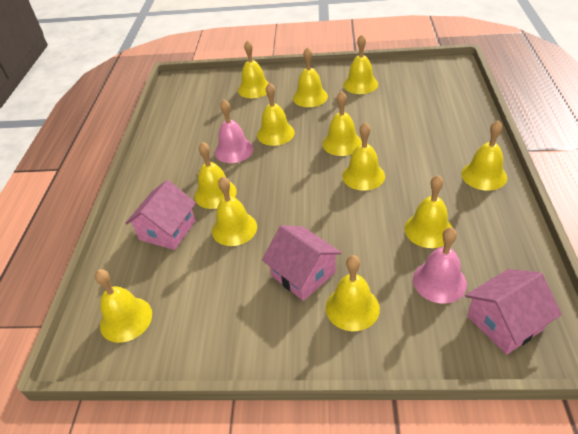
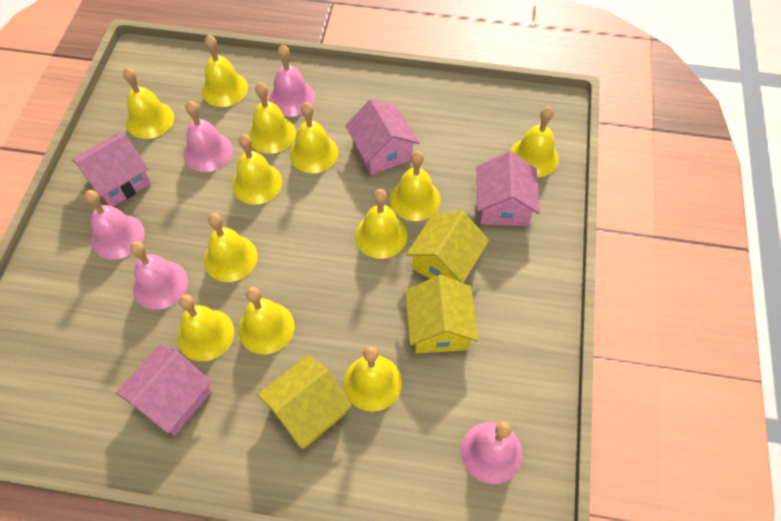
pink bell: [215,100,253,163] [413,227,467,304] = 2 -> [84,190,144,260] [130,241,188,310] [183,101,233,172] [269,45,315,117] [461,422,523,484] = 5
pink house: [125,180,196,250] [262,225,342,301] [465,269,562,355] = 3 -> [72,133,151,207] [116,344,212,435] [345,99,419,175] [477,151,540,226] = 4
yellow house: none = 0 -> [258,355,352,449] [405,275,479,353] [406,211,489,283] = 3

